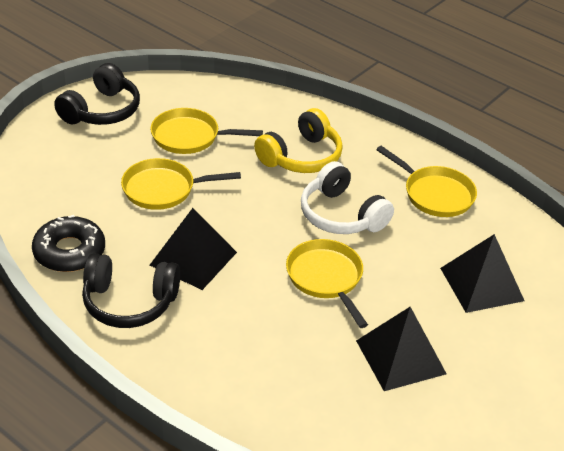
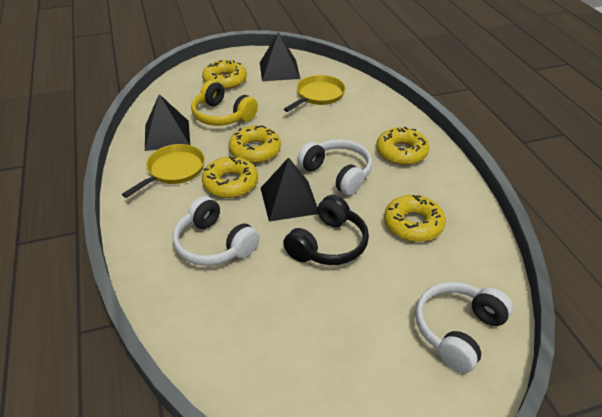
black donut: [32,215,105,272] = 1 -> none = 0
black headphones: [54,63,140,125] [82,253,180,328] = 2 -> [283,195,369,265] = 1
white headphones: [301,161,394,234] = 1 -> [173,196,260,266] [297,139,372,195] [415,282,513,373] = 3
yellow donut: none = 0 -> [202,60,247,89] [202,156,258,198] [229,125,281,163] [376,127,429,165] [384,195,446,242] = 5
yellow pan: [121,158,241,210] [150,108,263,154] [286,239,368,328] [376,146,477,217] = 4 -> [122,144,205,198] [284,75,345,112] = 2

